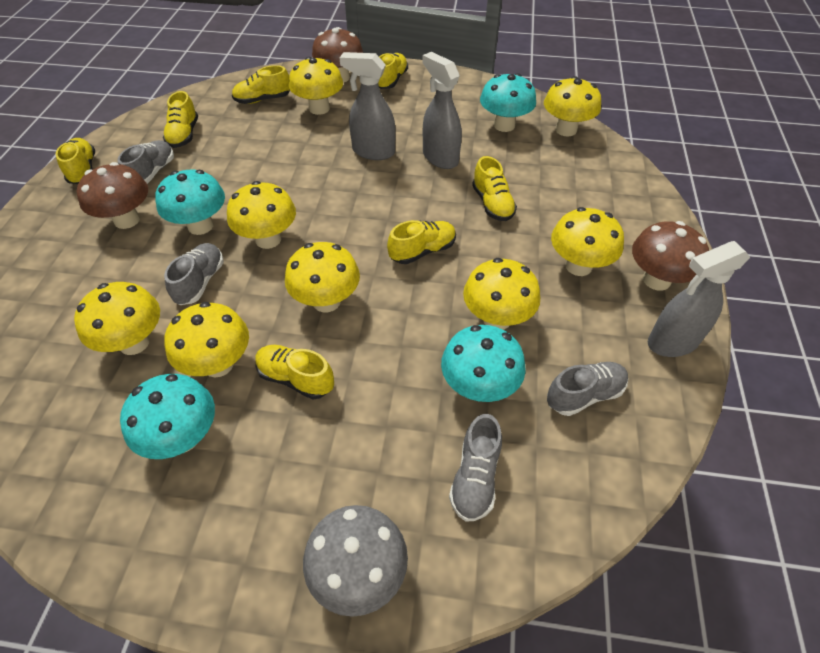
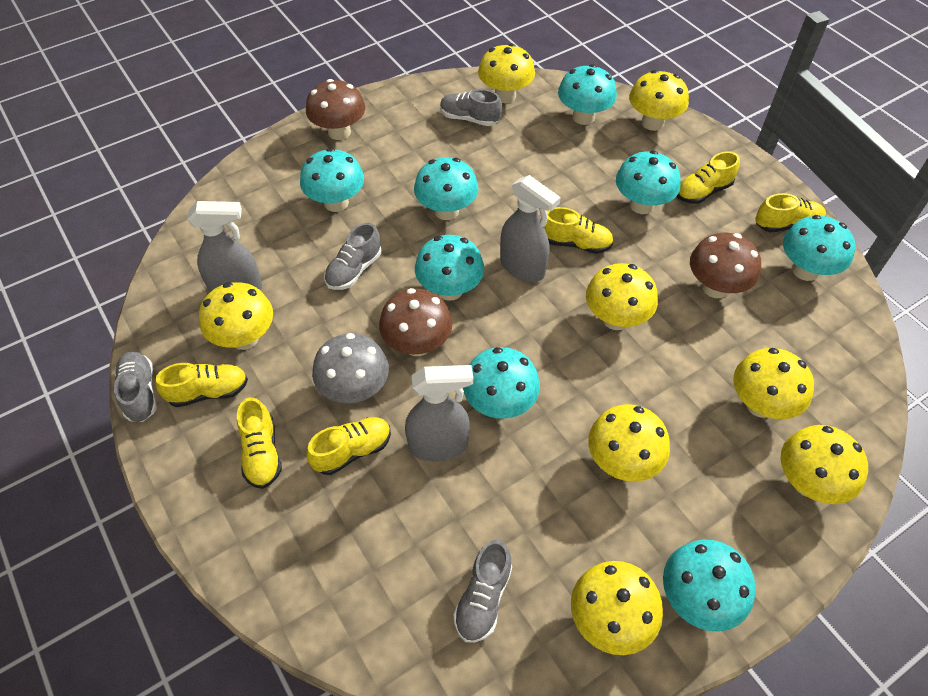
turquoise mushroom: [120,374,215,459] [155,170,225,235] [441,325,526,402] [480,73,536,132] = 4 -> [300,148,364,212] [414,157,478,220] [415,235,484,301] [463,347,540,419] [558,64,617,125] [616,150,680,214] [663,540,756,631] [783,215,855,281] = 8
yellow shoe: [56,138,95,184] [163,91,198,148] [232,65,290,104] [255,345,334,399] [378,53,408,89] [387,220,456,264] [472,156,517,221] = 7 -> [155,363,248,407] [237,397,282,489] [306,417,391,475] [544,207,614,254] [677,151,740,204] [755,193,826,232] = 6

